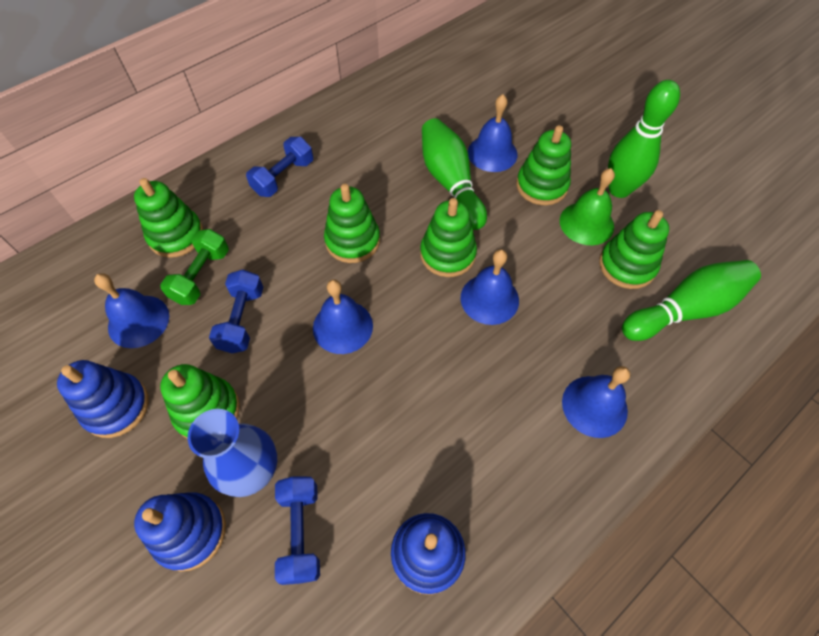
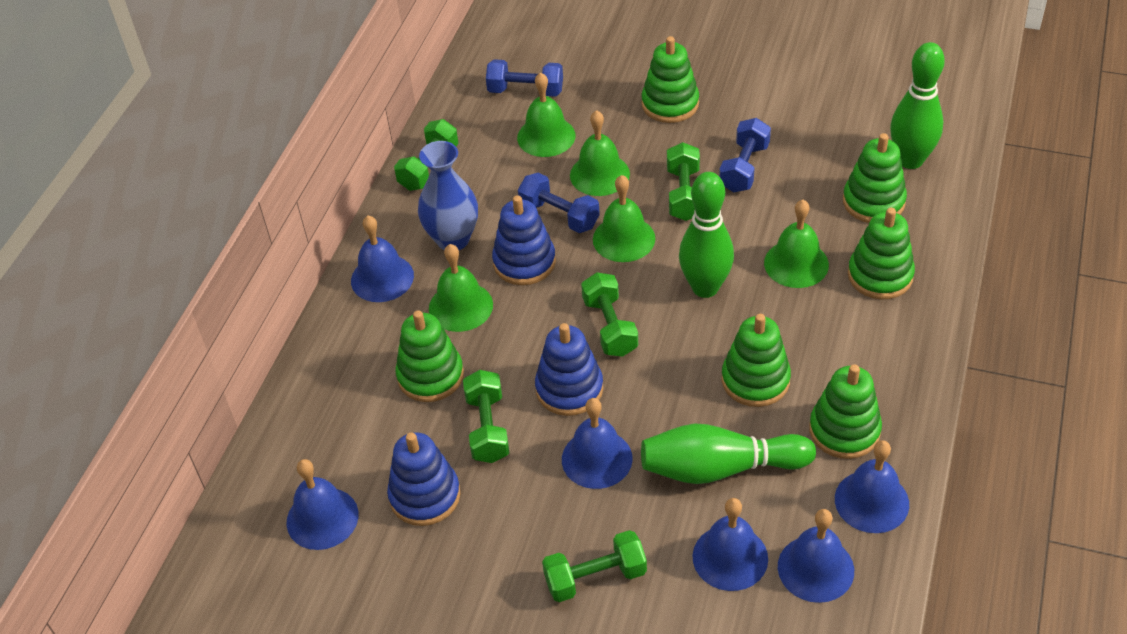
blue bell: [94,273,169,348] [313,279,373,354] [461,249,519,325] [468,94,518,172] [562,366,630,438] = 5 -> [286,459,359,550] [351,216,414,302] [562,398,633,489] [693,498,768,591] [778,509,854,603] [835,440,909,533] = 6
green bell: [560,168,615,245] = 1 -> [429,244,493,332] [517,72,575,157] [570,110,630,196] [593,175,655,262] [764,200,829,288] = 5
green dumbbell: [160,229,229,305] = 1 -> [394,119,459,191] [463,370,509,463] [542,530,647,602] [581,272,638,357] [667,142,700,221] = 5

